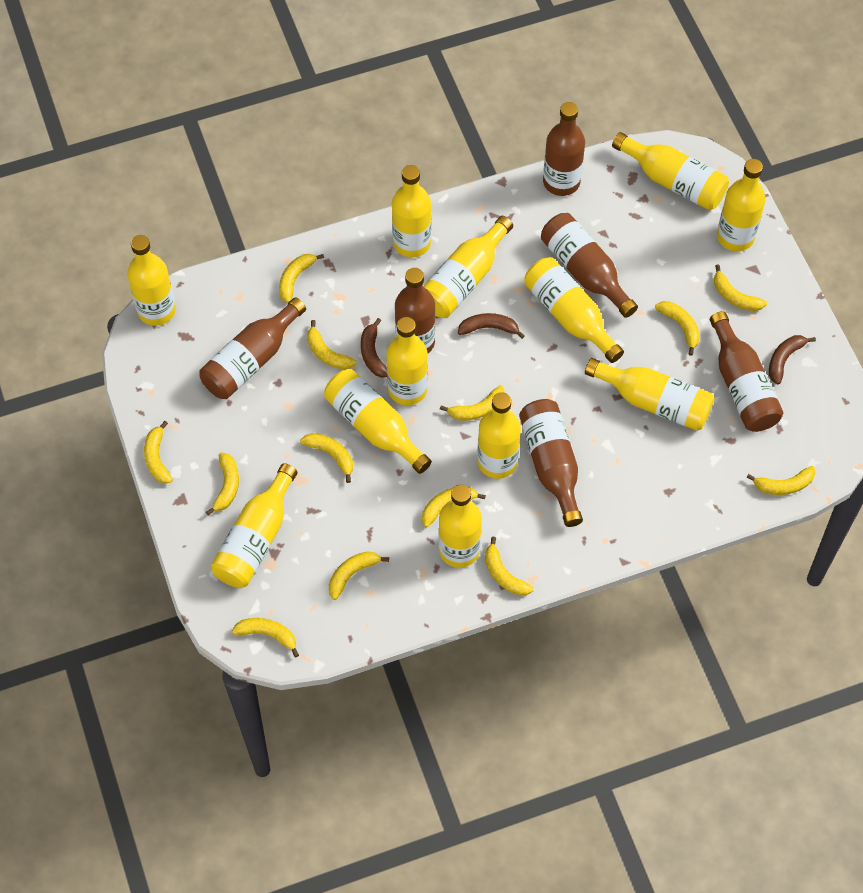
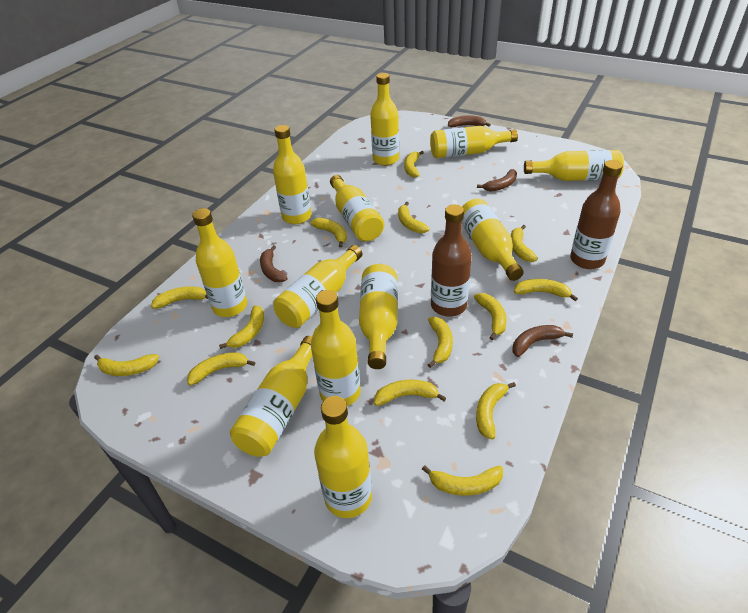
brown banana: [361,318,387,378] [458,313,525,339] [769,335,816,384] = 3 -> [260,245,287,282] [448,115,491,127] [477,169,517,192] [513,325,573,357] = 4
brown bottle: [199,297,306,399] [395,268,435,354] [519,399,583,527] [541,213,638,318] [543,102,585,196] [710,311,783,432] = 6 -> [431,205,472,317] [570,160,623,269] = 2
yellow banana: [144,421,173,484] [206,453,239,515] [232,618,299,657] [279,254,324,303] [300,433,353,483] [307,320,356,370] [329,551,389,600] [422,486,486,527] [440,385,505,421] [485,537,534,596] [655,301,700,356] [714,264,767,311] [746,466,816,495] = 13 -> [94,354,159,376] [151,286,208,309] [187,353,255,386] [219,305,264,349] [310,218,347,247] [374,380,446,406] [398,202,430,233] [404,151,424,178] [422,465,503,496] [428,317,453,368] [474,293,507,340] [476,382,516,440] [511,225,538,262] [514,279,578,301] = 14

